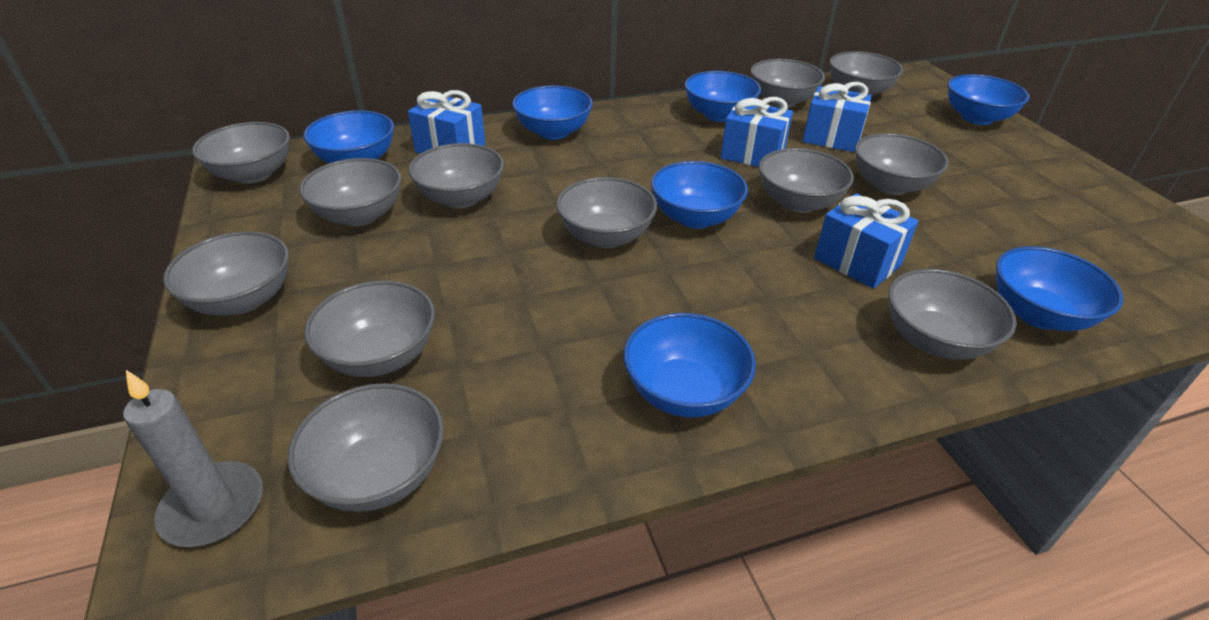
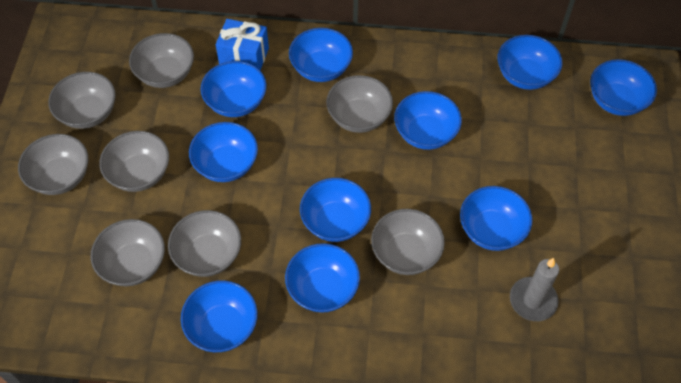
blue bowl: [303,110,394,163] [512,85,593,140] [624,313,756,418] [651,161,748,228] [685,71,761,122] [948,74,1030,125] [996,246,1123,331] = 7 -> [181,280,258,352] [189,122,258,182] [201,61,267,117] [285,243,360,313] [289,28,353,82] [300,178,371,242] [394,91,462,150] [460,186,532,251] [498,35,562,90] [590,59,657,116] = 10
blue gift: [408,90,485,153] [721,97,793,167] [802,82,872,152] [814,193,918,289] = 4 -> [216,19,269,70] = 1
grey bowl: [163,231,289,315] [192,122,290,184] [287,383,444,512] [299,158,401,226] [304,281,435,377] [409,143,504,208] [556,177,657,248] [750,59,825,107] [759,148,854,213] [830,51,903,96] [855,133,949,195] [888,269,1017,360] = 12 -> [18,134,88,195] [48,72,116,129] [91,219,165,286] [100,131,169,192] [129,33,194,88] [168,210,241,277] [326,75,393,133] [371,209,445,275] = 8

